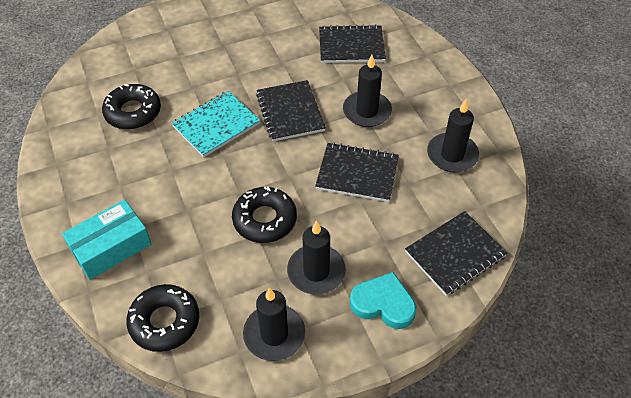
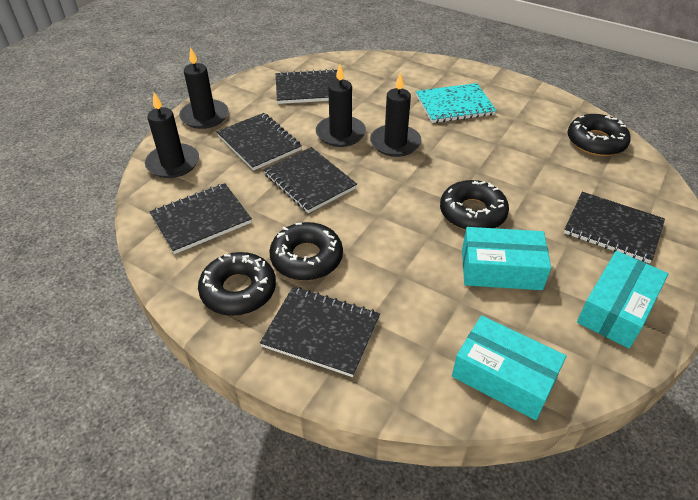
black donut: [102,84,161,130] [126,284,199,352] [232,187,297,243] = 3 -> [198,252,276,316] [269,222,343,281] [440,180,509,230] [568,114,631,156] = 4
black notebook: [256,80,326,141] [315,142,399,202] [319,24,386,63] [405,211,507,296] = 4 -> [150,183,252,254] [216,113,302,171] [260,287,380,377] [263,147,357,213] [276,69,338,104] [564,192,665,263] = 6
turquoise box: [62,199,151,280] = 1 -> [452,315,566,420] [462,227,551,290] [577,251,668,348] = 3
turquoise heart: [350,272,416,329] = 1 -> none = 0

